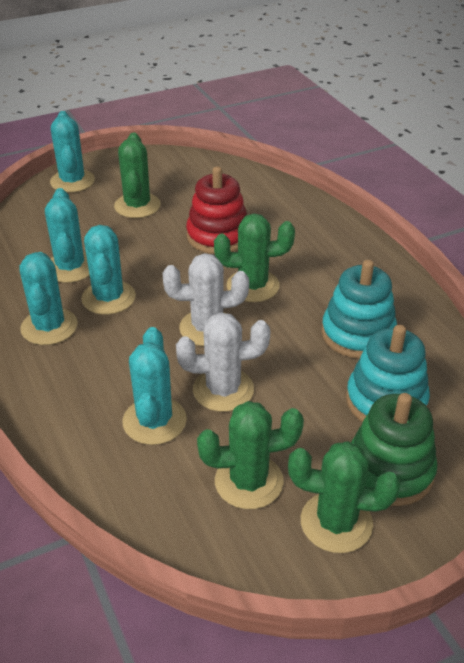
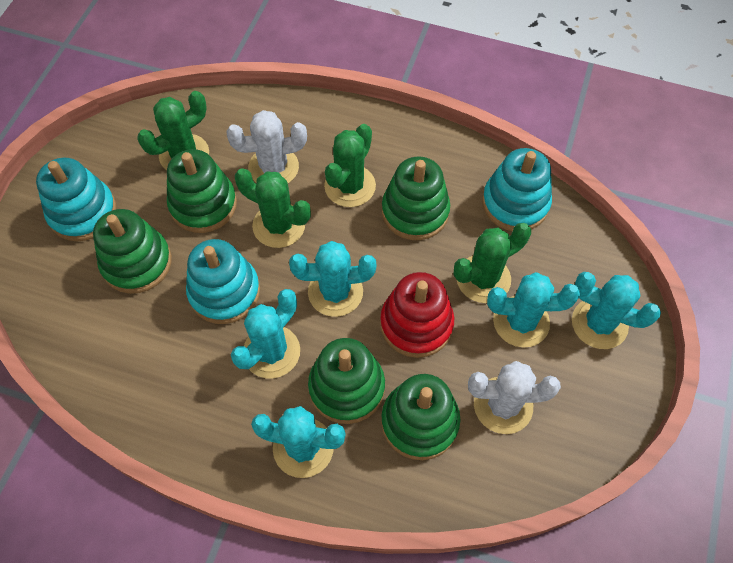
green stacking toy: [351,393,437,506] = 1 -> [93,209,172,294] [167,149,237,233] [308,338,385,424] [381,374,460,460] [382,156,450,240] = 5
turquoise stacking toy: [322,260,397,359] [346,325,430,422] = 2 -> [36,158,116,241] [186,239,260,324] [482,148,552,231] = 3

